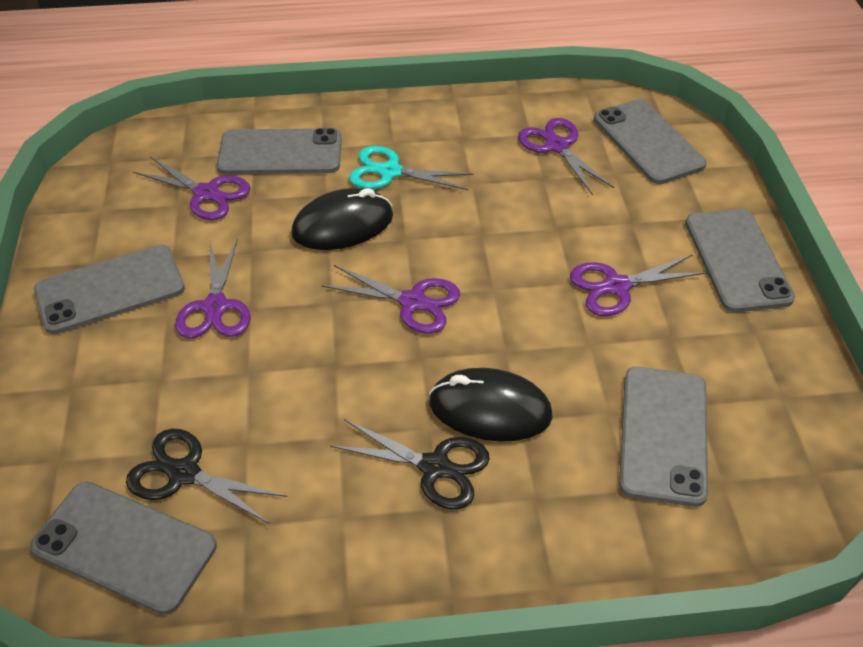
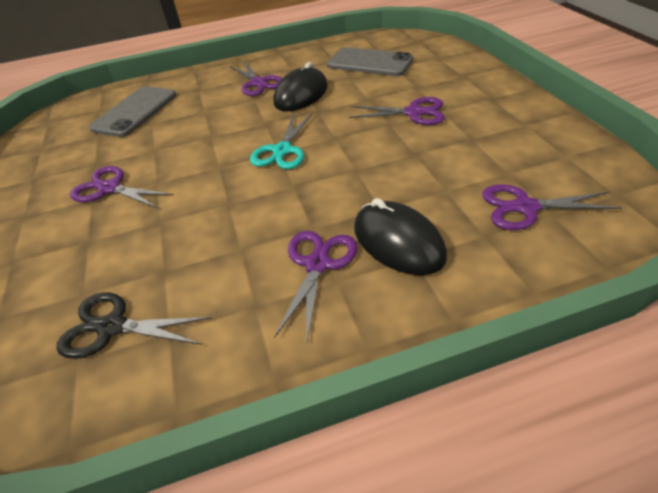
black scissors: [126,429,287,523] [330,419,490,510] = 2 -> [57,292,211,359] = 1
grey phone: [30,482,217,615] [34,245,185,334] [217,128,342,175] [594,99,707,184] [619,367,708,507] [685,209,795,312] = 6 -> [89,86,176,137] [327,47,414,76] = 2

